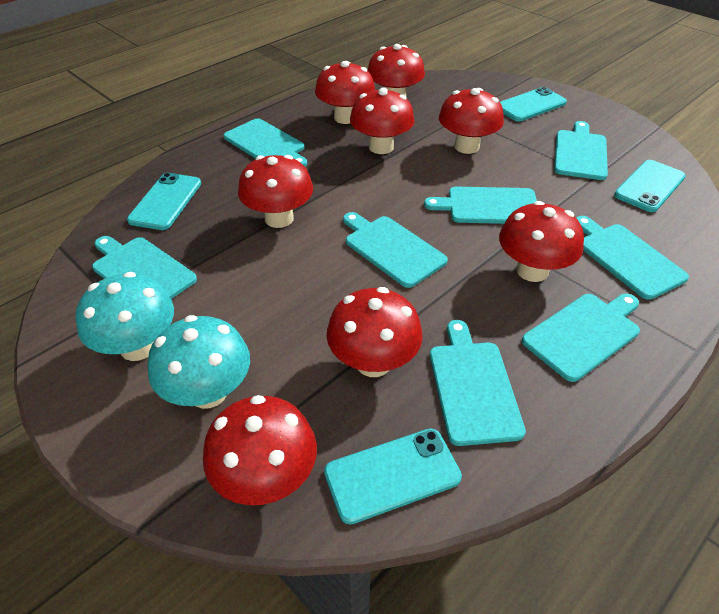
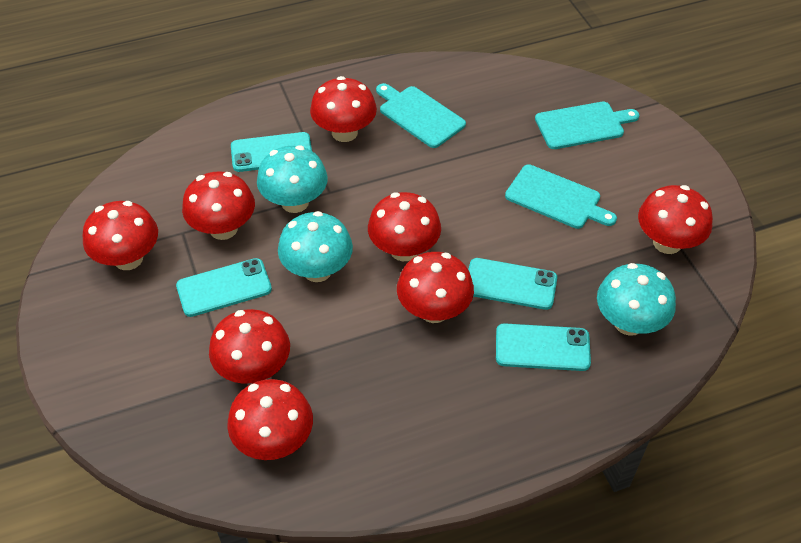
turquoise cutting board: [92,236,197,299] [224,118,307,167] [343,212,448,288] [424,187,537,224] [430,320,526,446] [522,294,640,382] [554,121,608,180] [576,216,689,300] = 8 -> [376,83,466,148] [505,164,617,229] [535,102,639,149] = 3
turquoise mushroom: [76,272,174,361] [148,315,250,409] = 2 -> [257,145,328,213] [278,211,353,282] [597,263,676,336] = 3

